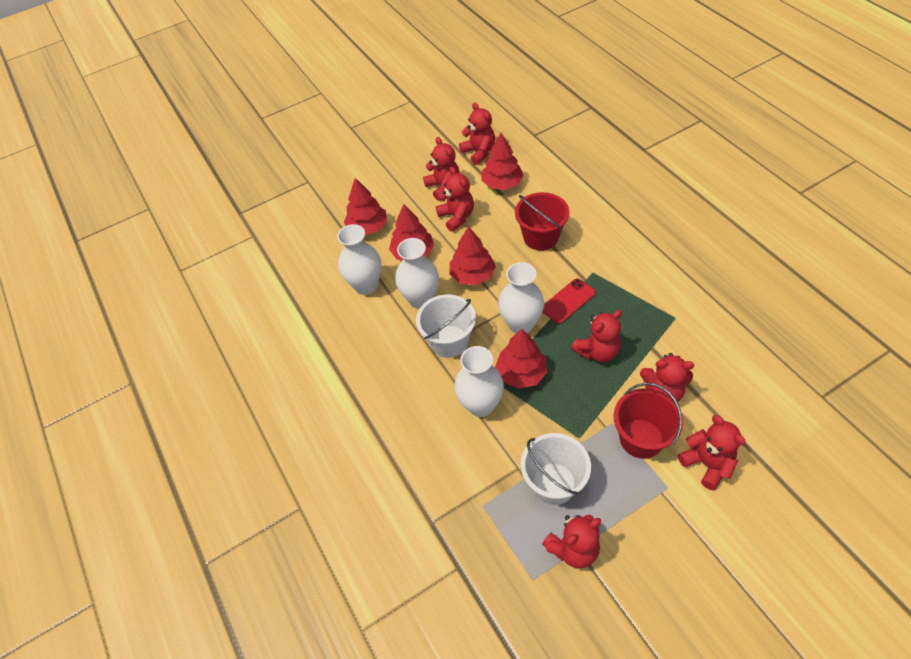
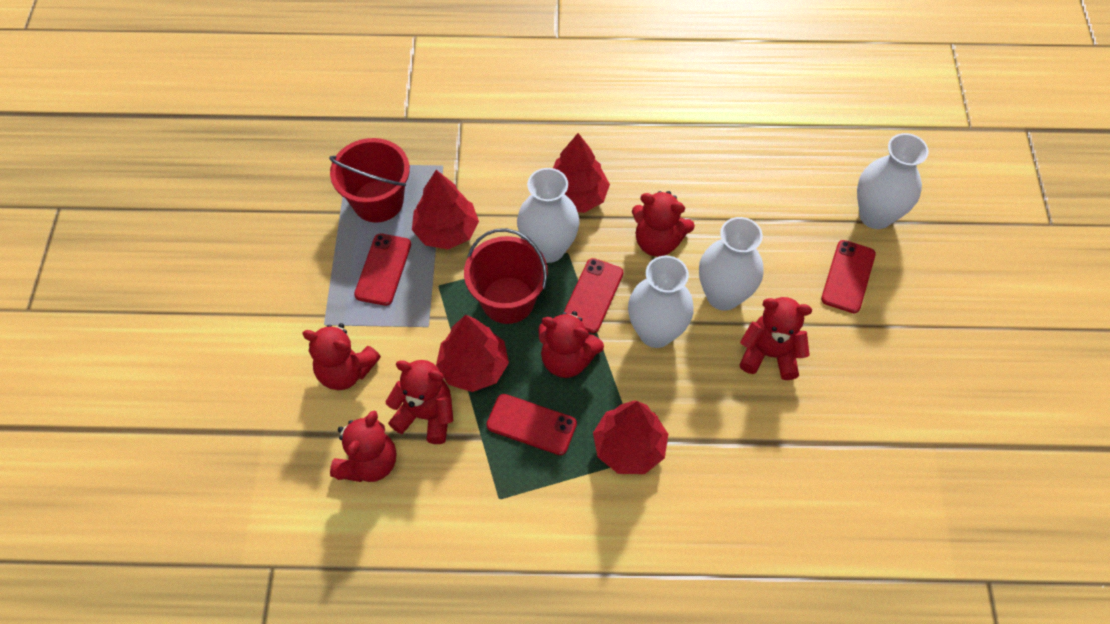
red phone: [543,278,596,324] = 1 -> [354,234,411,306] [486,394,577,455] [564,258,624,333] [821,240,876,313] = 4
red teddy bear: [423,137,460,201] [436,167,474,232] [459,102,495,165] [542,515,601,569] [571,310,622,362] [640,353,694,402] [678,415,746,490] = 7 -> [302,323,381,390] [330,411,396,482] [385,360,453,444] [538,311,604,378] [632,191,695,257] [740,297,812,380] = 6
red tree: [344,178,387,235] [389,204,434,260] [449,226,496,285] [481,133,524,190] [495,328,547,389] = 5 -> [412,170,479,249] [436,315,509,392] [553,133,610,213] [593,401,668,474] = 4
white bucket: [416,294,476,358] [521,433,591,505] = 2 -> none = 0

